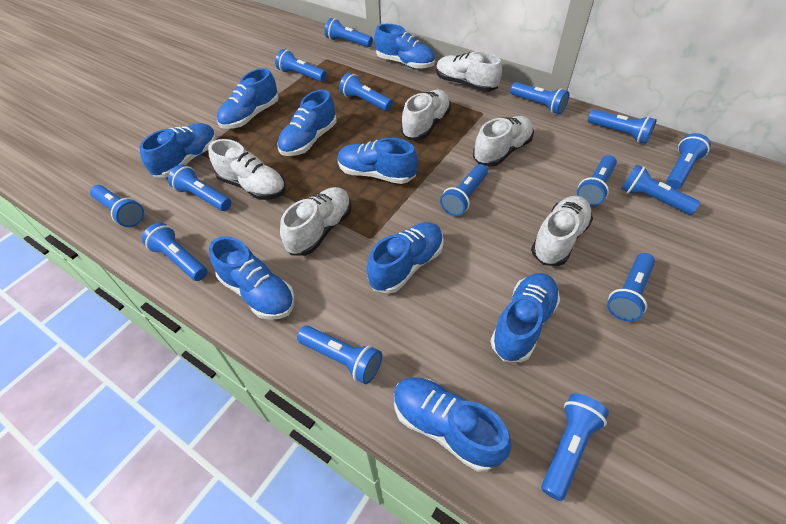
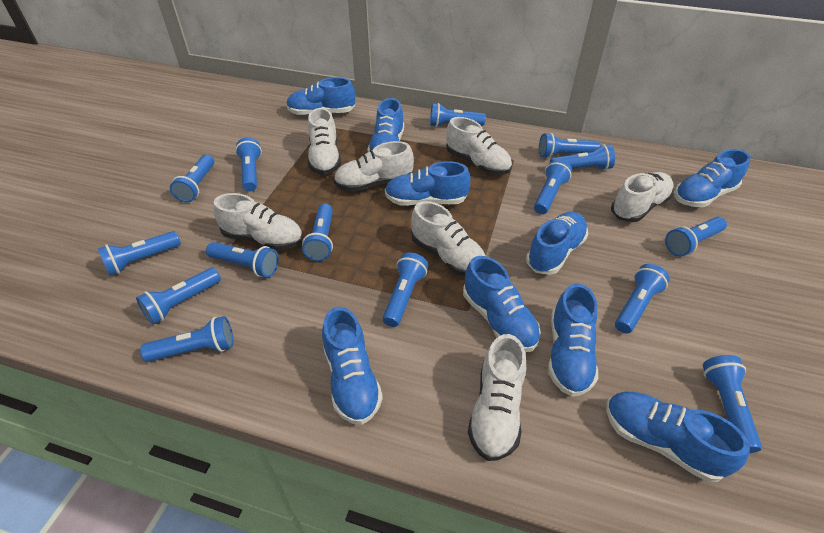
white shoe: [208,139,286,200] [280,187,352,256] [401,90,451,140] [436,51,502,92] [473,116,534,167] [531,196,593,266] = 6 -> [213,193,303,250] [308,108,341,175] [333,141,414,192] [411,201,486,276] [446,117,512,175] [468,334,526,461] [611,172,674,222] = 7

